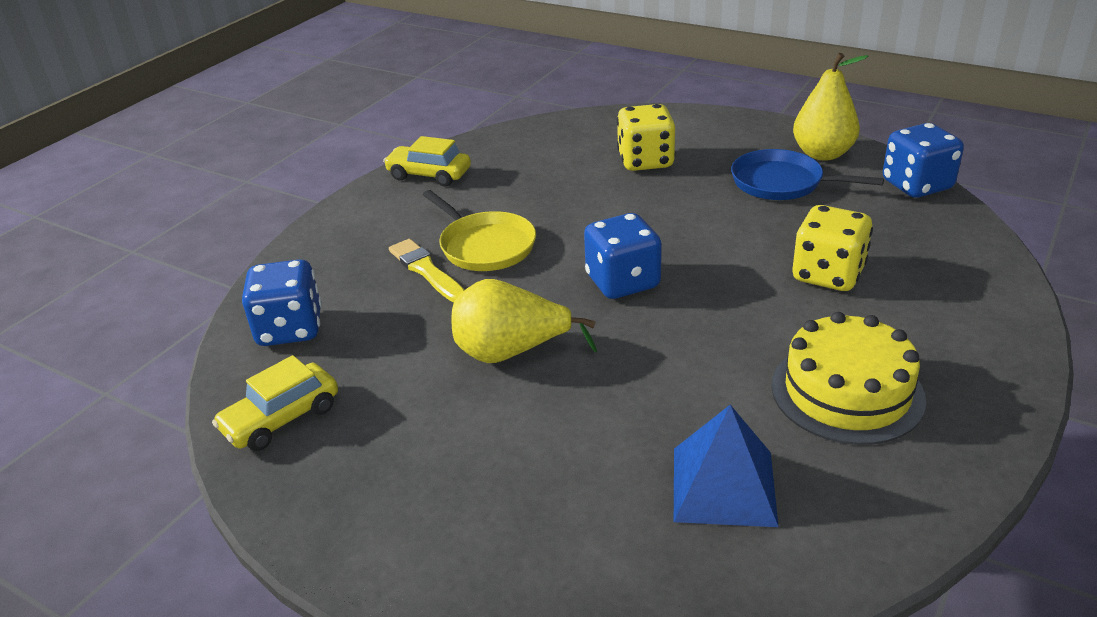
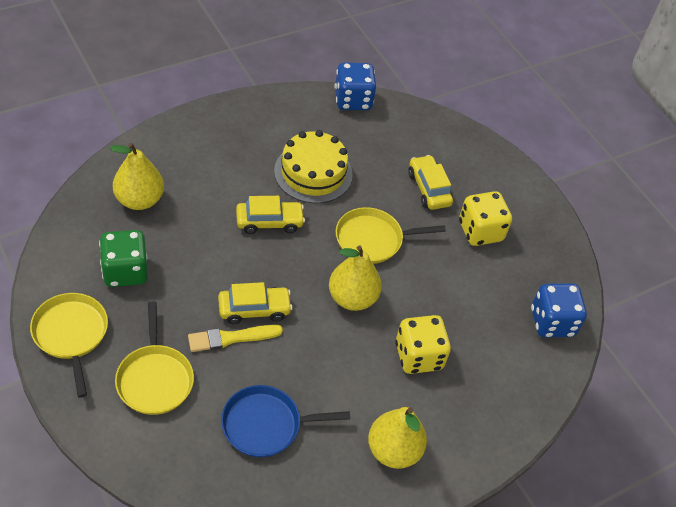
blue dice: [242,259,322,346] [584,213,662,299] [883,123,964,198] = 3 -> [334,62,376,110] [531,283,587,337] = 2
blue pyramid: [674,405,779,527] = 1 -> none = 0
green dice: none = 0 -> [99,230,148,287] = 1
yellow car: [212,355,338,451] [383,136,471,187] = 2 -> [218,282,293,324] [236,196,305,234] [408,155,453,210] = 3
yellow pan: [423,190,536,271] = 1 -> [30,293,108,398] [115,302,194,415] [336,207,446,264] = 3
yellow pear: [452,279,597,363] [793,53,869,160] = 2 -> [110,143,164,210] [329,246,382,311] [368,407,427,469] = 3

